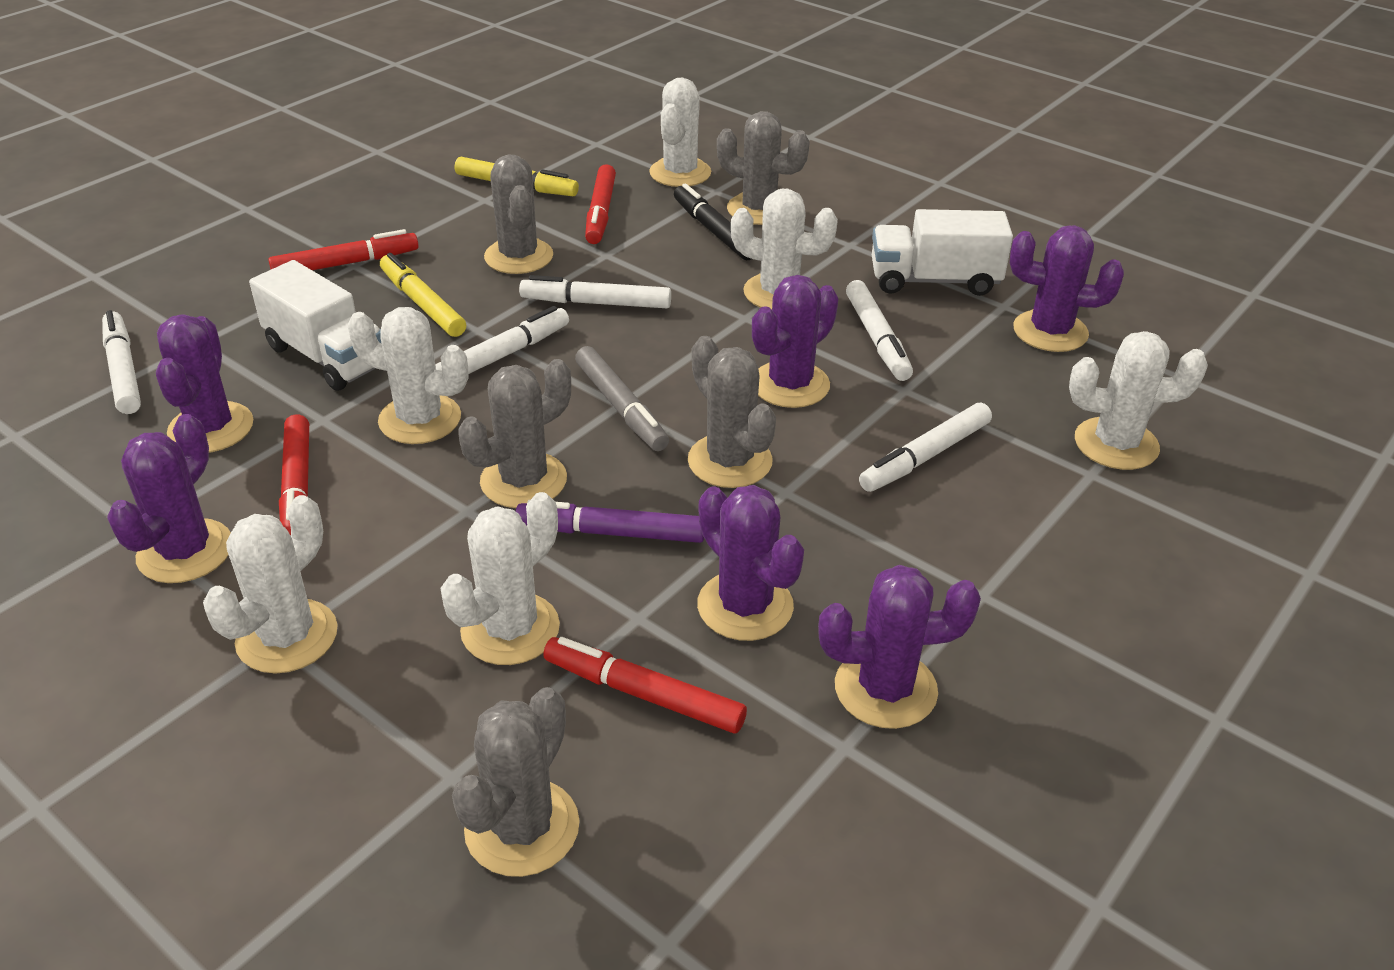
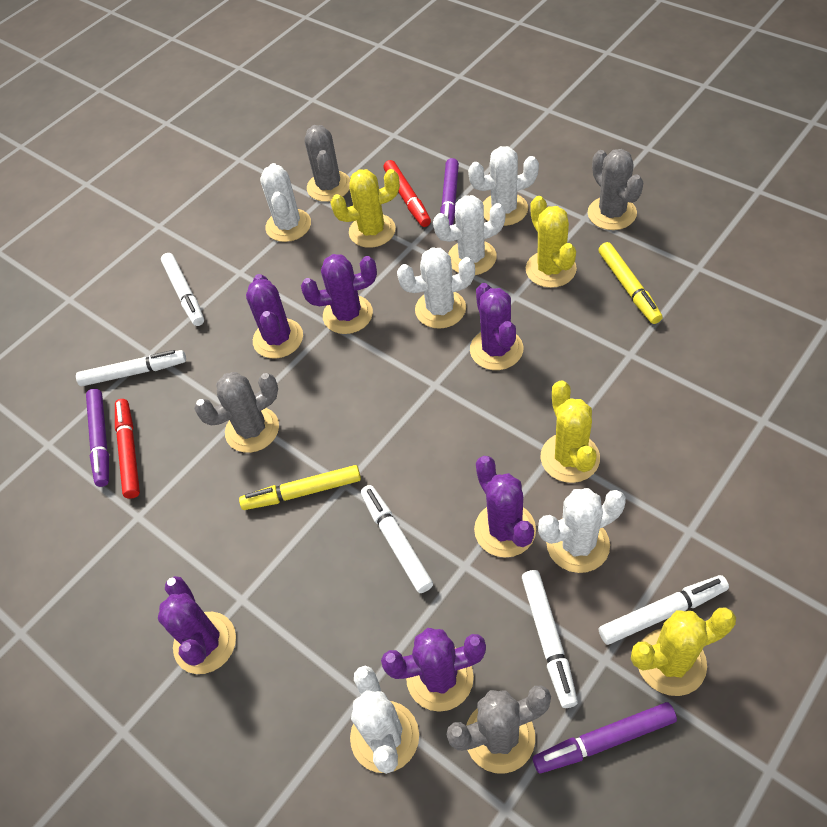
black marker: [674,183,751,260] = 1 -> none = 0
grey cactus: [452,687,580,877] [458,359,571,508] [484,154,553,274] [688,336,776,488] [717,111,810,225] = 5 -> [194,372,279,453] [304,125,350,202] [446,686,551,774] [588,149,644,230] = 4
grey marker: [575,346,669,451] = 1 -> none = 0
purple marker: [516,500,704,543] = 1 -> [86,389,109,487] [440,158,459,225] [533,702,677,773] = 3
red marker: [268,229,419,270] [279,414,309,536] [543,637,747,734] [585,164,616,244] = 4 -> [115,399,140,499] [383,160,431,227] = 2
white truck: [249,260,382,391] [872,209,1013,296] = 2 -> none = 0
yellow cactus: none = 0 -> [330,169,400,248] [526,196,577,288] [541,380,600,483] [631,608,736,696] = 4

